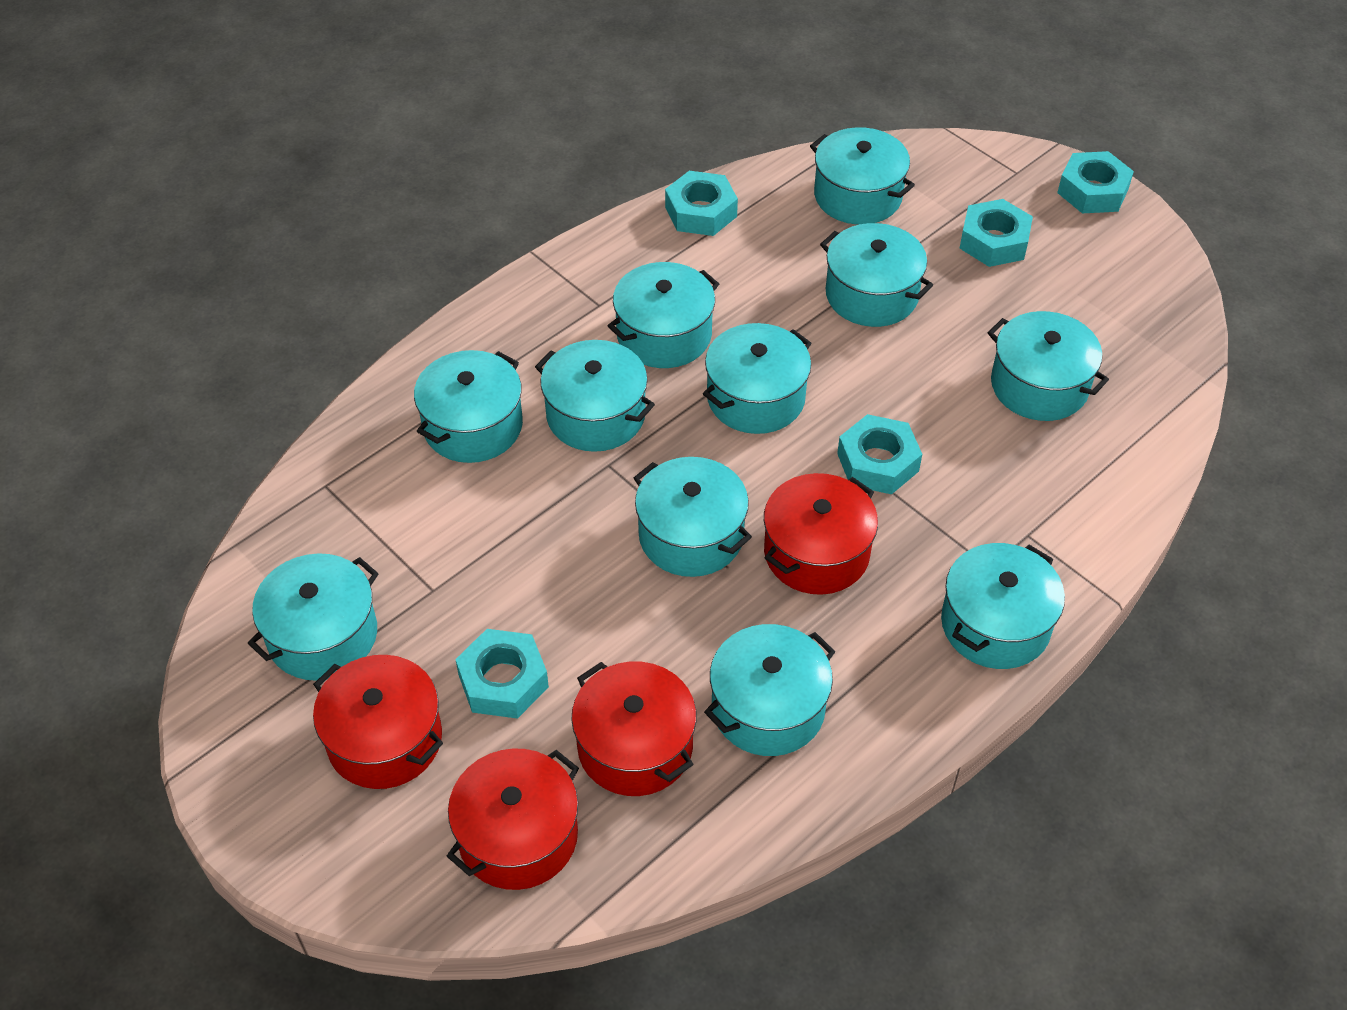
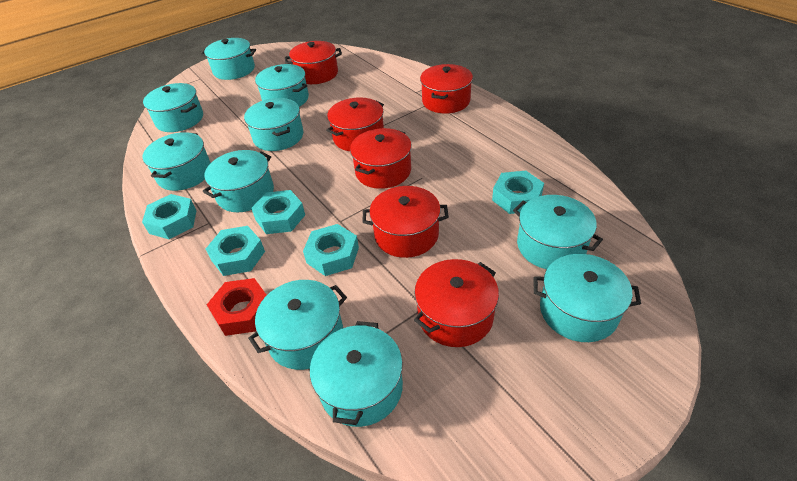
red nut: none = 0 -> [207,278,267,336] = 1
red pot: [313,655,443,789] [447,748,579,890] [571,662,696,796] [764,473,878,595] = 4 -> [285,41,342,84] [326,97,384,151] [350,128,412,189] [362,186,449,258] [414,259,499,347] [420,64,473,114] = 6
turquoise pot: [248,553,379,681] [414,350,523,463] [535,340,655,452] [608,262,719,368] [634,457,752,577] [703,323,812,434] [704,624,835,756] [810,127,915,224] [820,223,933,327] [941,543,1065,669] [988,311,1109,421] = 11 -> [143,83,203,132] [143,132,211,191] [201,38,256,80] [203,150,274,212] [244,98,303,151] [248,280,347,370] [255,64,309,107] [310,321,403,427] [513,195,603,269] [534,254,641,342] = 10

